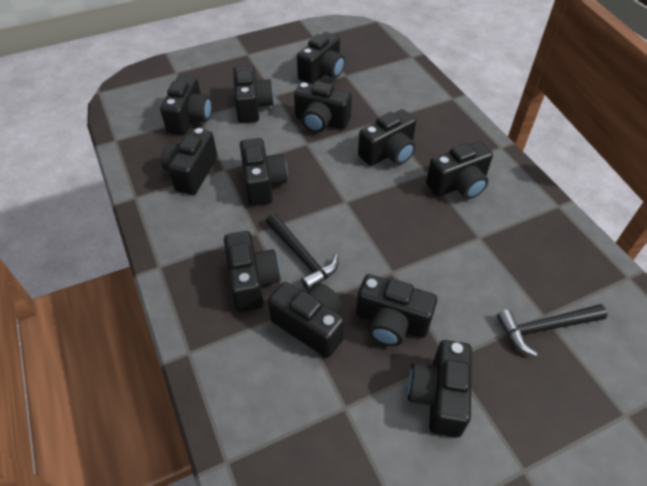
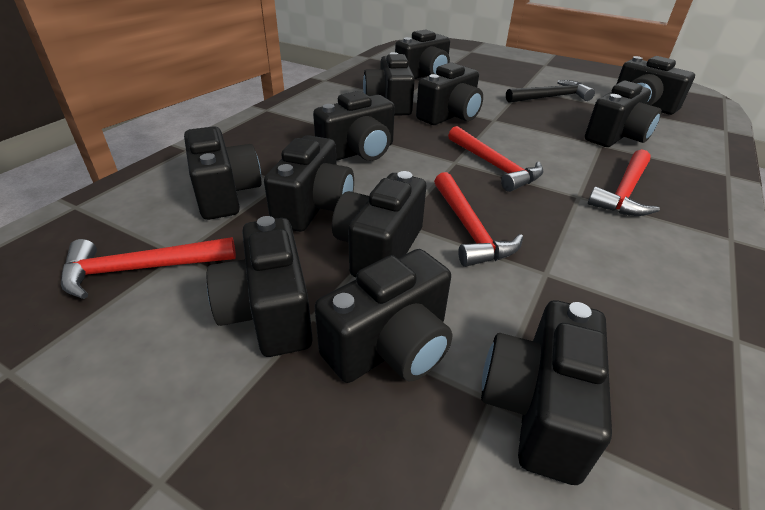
black hammer: [266,214,338,291] [497,304,607,356] = 2 -> [506,80,595,103] = 1
red hammer: none = 0 -> [61,237,236,299] [434,172,523,267] [448,126,543,192] [588,149,660,216] = 4

